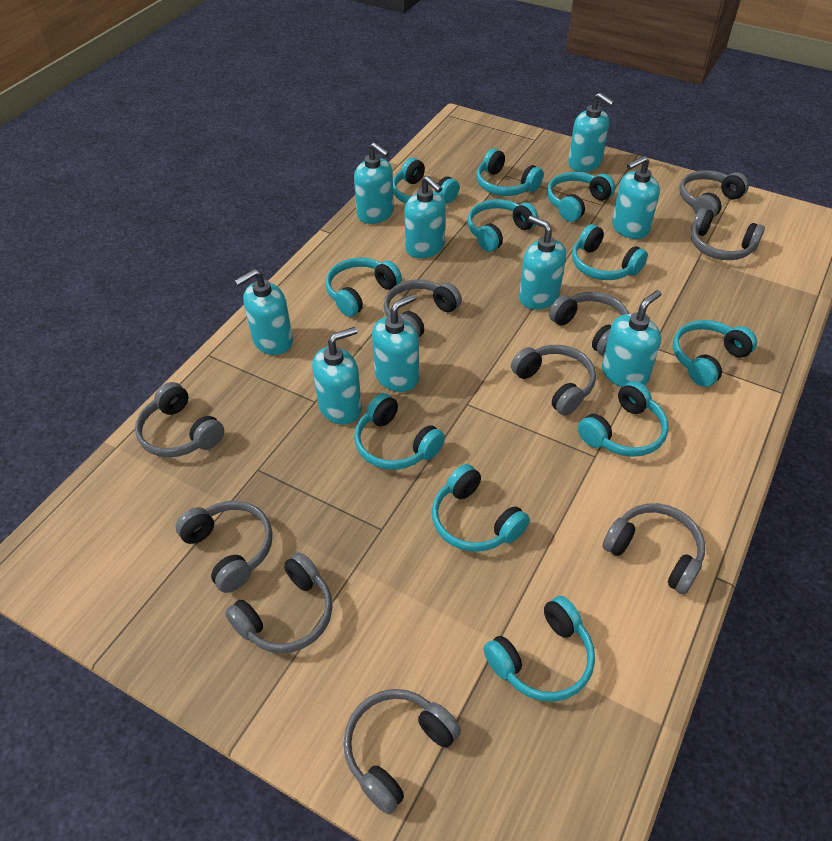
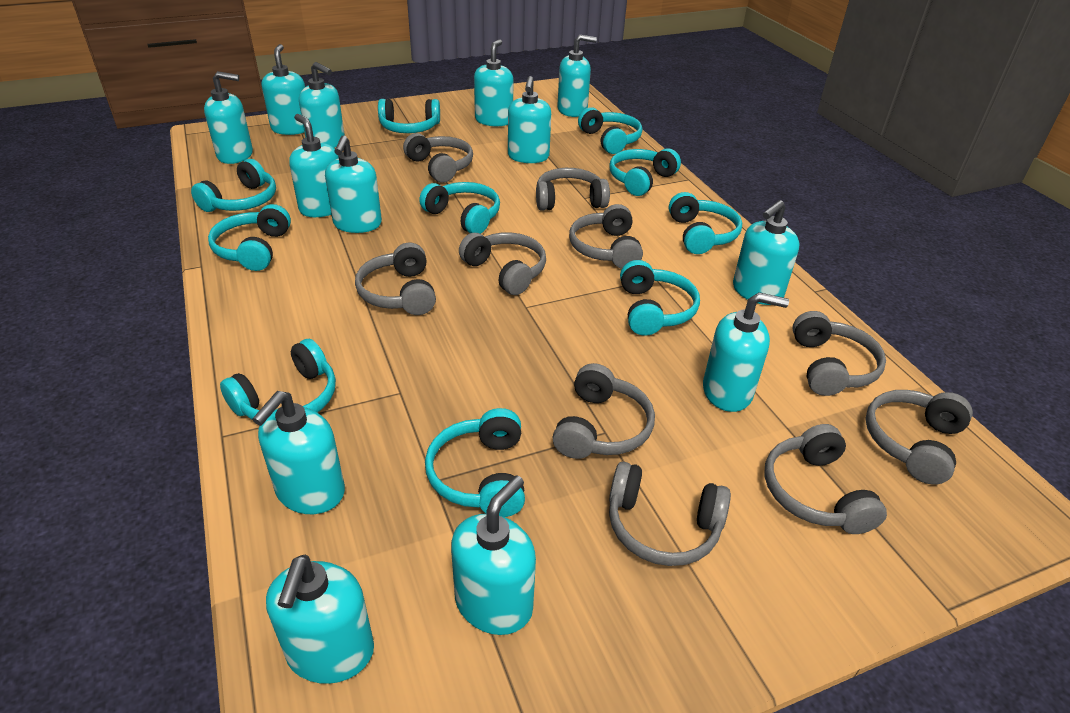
turquoise headphones: [326,257,402,317] [354,393,445,470] [393,158,459,204] [432,464,530,552] [467,199,538,252] [477,148,544,196] [483,596,595,702] [547,172,615,222] [572,224,648,280] [578,381,669,457] [673,320,757,387] = 11 -> [191,159,276,212] [208,204,291,271] [220,339,336,419] [378,99,440,133] [419,182,500,234] [425,408,525,517] [578,107,642,154] [609,148,681,196] [620,260,700,336] [669,192,742,254] = 10
turquoise soap dispenser: [235,269,293,355] [312,327,362,425] [354,142,394,224] [372,294,419,392] [404,176,446,258] [519,215,566,310] [568,93,615,172] [602,290,661,387] [612,156,660,239] = 9 -> [204,71,253,164] [252,391,345,514] [262,44,305,135] [266,555,374,684] [289,114,339,217] [299,62,345,148] [325,135,382,233] [451,475,536,635] [474,39,513,126] [508,76,551,163] [557,35,597,117] [703,292,789,412] [733,200,800,305] = 13

